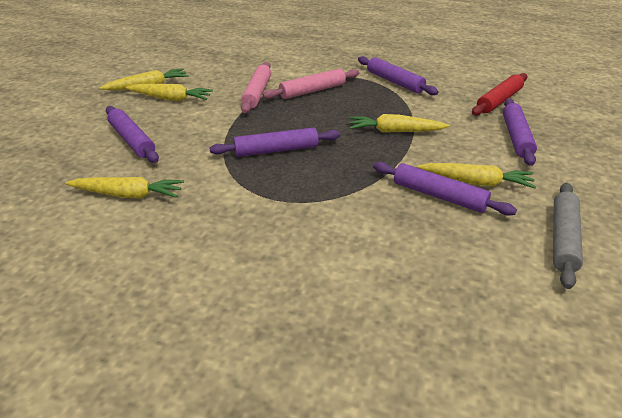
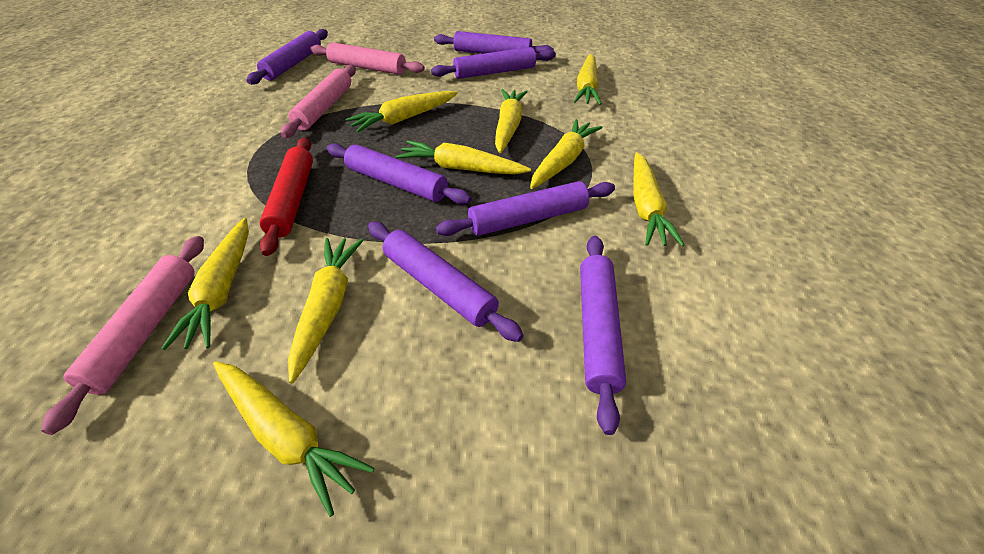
grey rolling pin: [553,183,583,289] = 1 -> none = 0
pink rolling pin: [241,62,271,113] [263,69,359,99] = 2 -> [41,236,204,435] [281,65,356,138] [310,42,425,75] = 3
purple rolling pin: [106,106,159,163] [210,127,340,157] [358,56,439,95] [373,162,517,216] [503,99,537,166] = 5 -> [247,29,328,85] [327,143,471,205] [368,222,524,342] [431,47,556,79] [434,31,554,54] [436,181,615,236] [580,236,626,435] = 7
yellow carrot: [65,177,184,198] [99,68,189,90] [125,84,213,101] [349,114,450,133] [417,163,536,188] = 5 -> [161,218,249,350] [213,361,374,517] [288,238,364,384] [345,91,458,133] [396,140,531,174] [495,89,528,153] [530,119,603,189] [574,54,602,105] [633,152,684,246] = 9

